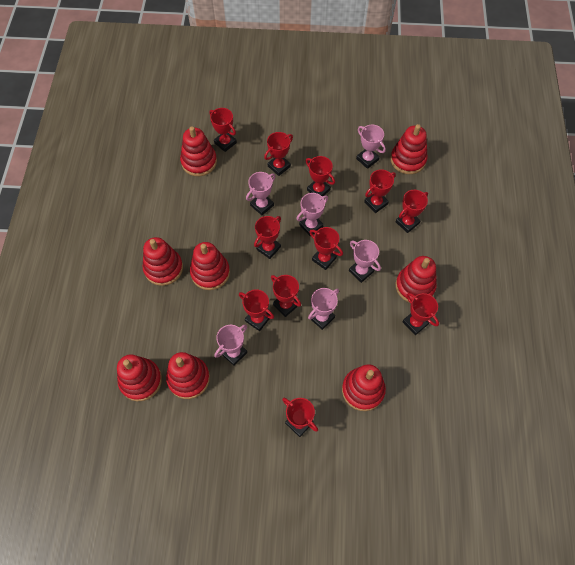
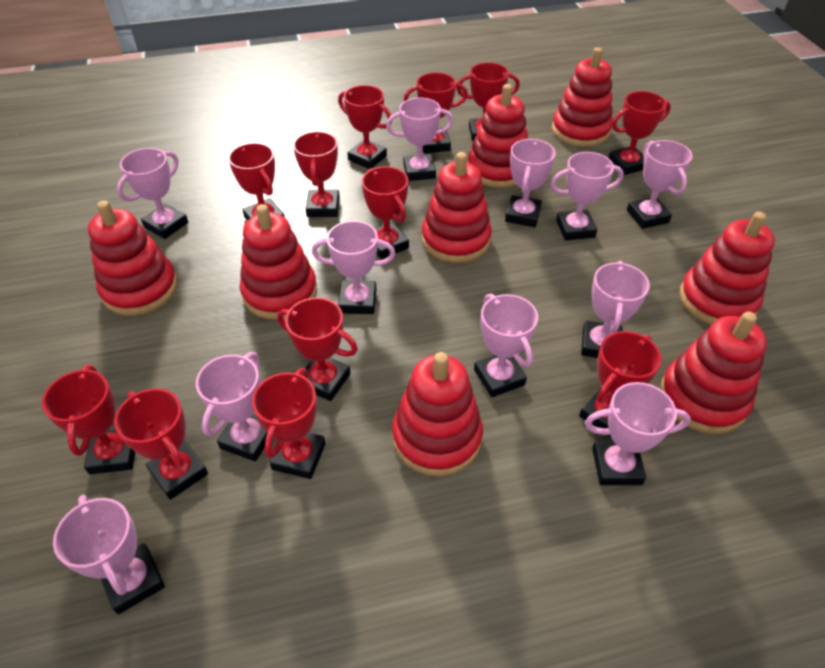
pink trophy: [214,324,247,366] [246,172,276,215] [296,193,328,236] [308,288,339,330] [349,240,381,283] [356,125,386,169] = 6 -> [53,495,165,614] [117,148,188,239] [196,352,268,461] [312,221,396,314] [386,97,454,181] [474,294,538,397] [505,139,556,227] [550,152,624,240] [581,261,650,358] [585,382,691,485] [627,140,693,229] = 11
red trophy: [209,108,237,152] [239,289,274,331] [254,216,281,259] [264,132,293,176] [271,275,301,317] [282,398,318,437] [306,156,335,196] [309,227,343,270] [364,169,396,213] [396,190,428,233] [402,293,439,335] = 11 -> [42,365,135,474] [114,388,208,500] [228,143,285,221] [252,368,325,479] [277,297,358,401] [293,131,340,217] [338,85,392,169] [361,166,409,259] [404,72,468,153] [456,62,520,142] [579,331,661,437] [609,91,671,175] = 12

